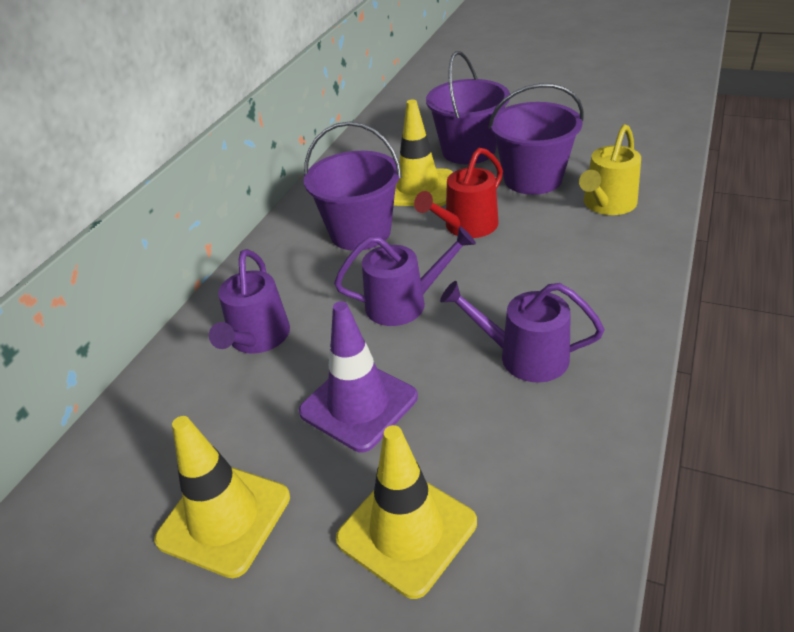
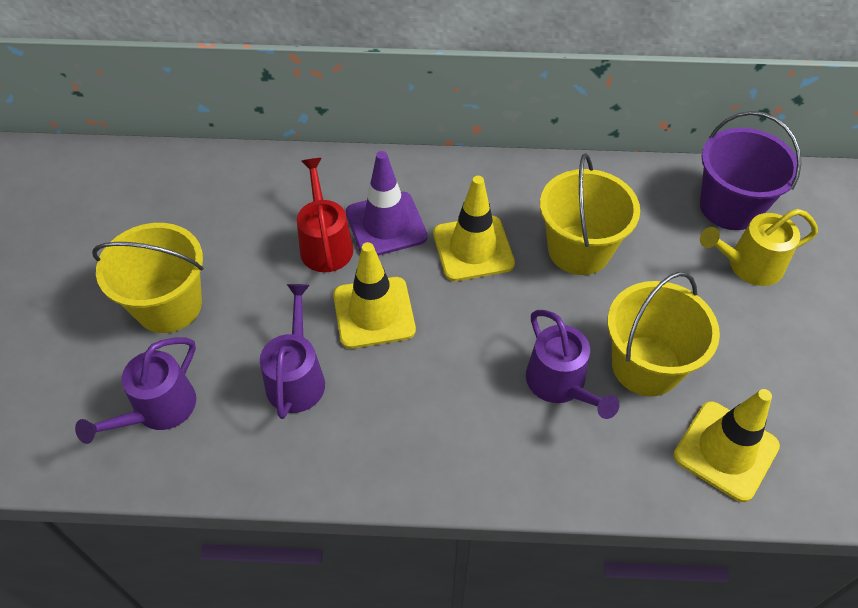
purple bucket: [304,121,402,251] [426,51,510,164] [489,83,584,195] = 3 -> [700,111,802,230] = 1
yellow bucket: none = 0 -> [92,223,203,333] [540,153,640,275] [607,272,720,396] = 3

